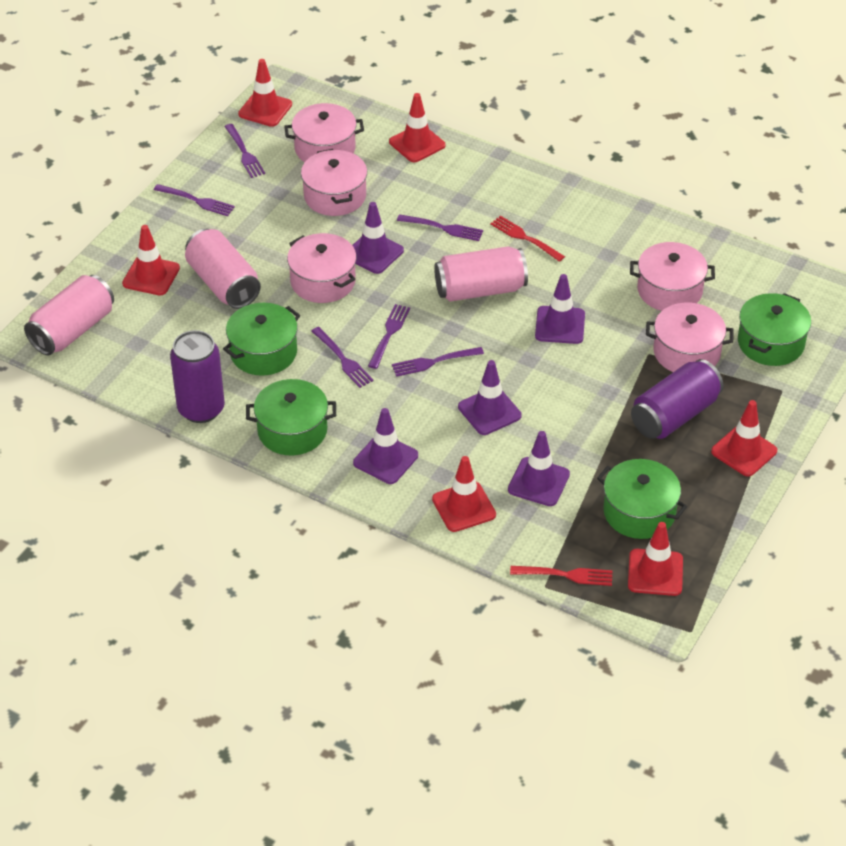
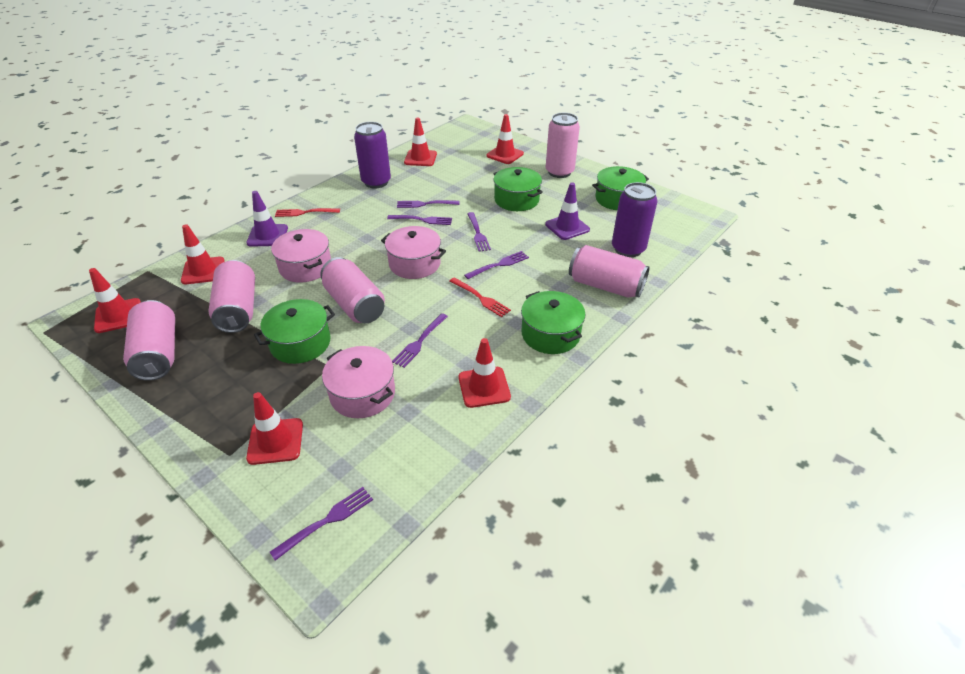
pink can: [24,275,114,356] [185,229,261,309] [434,246,528,302] = 3 -> [123,300,175,381] [208,260,255,333] [320,257,385,323] [546,113,580,178] [569,245,650,298] = 5
pink pot: [284,103,364,162] [287,233,357,303] [301,149,367,216] [630,242,715,311] [646,303,734,372] = 5 -> [271,229,331,283] [322,346,395,418] [381,226,446,279] = 3
purple traffic cone: [353,202,404,274] [353,408,418,484] [458,360,522,435] [508,431,570,506] [535,274,585,344] = 5 -> [246,191,288,247] [545,183,590,240] = 2

